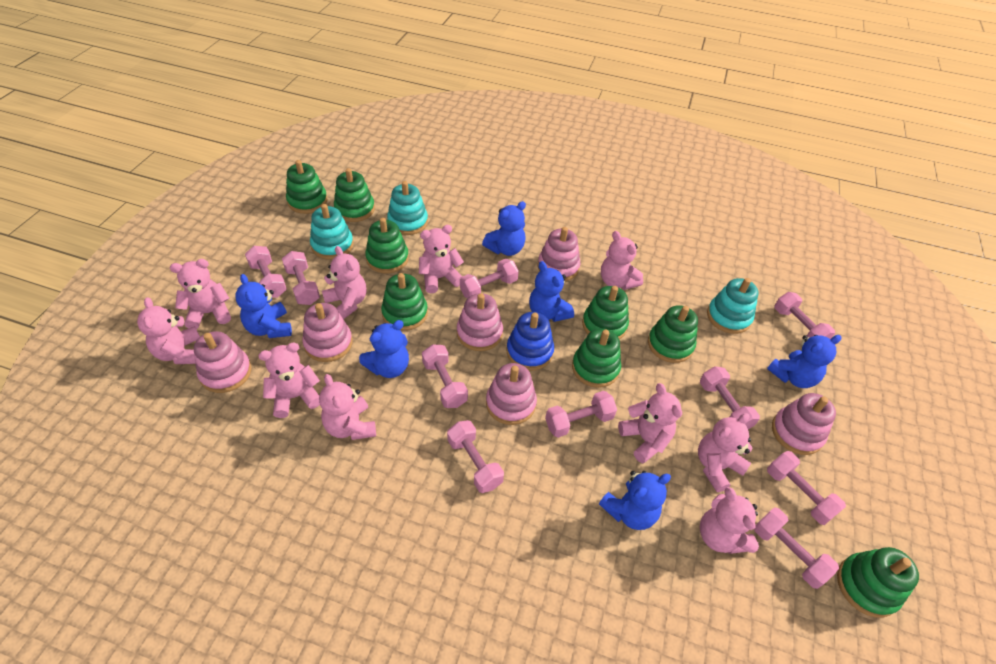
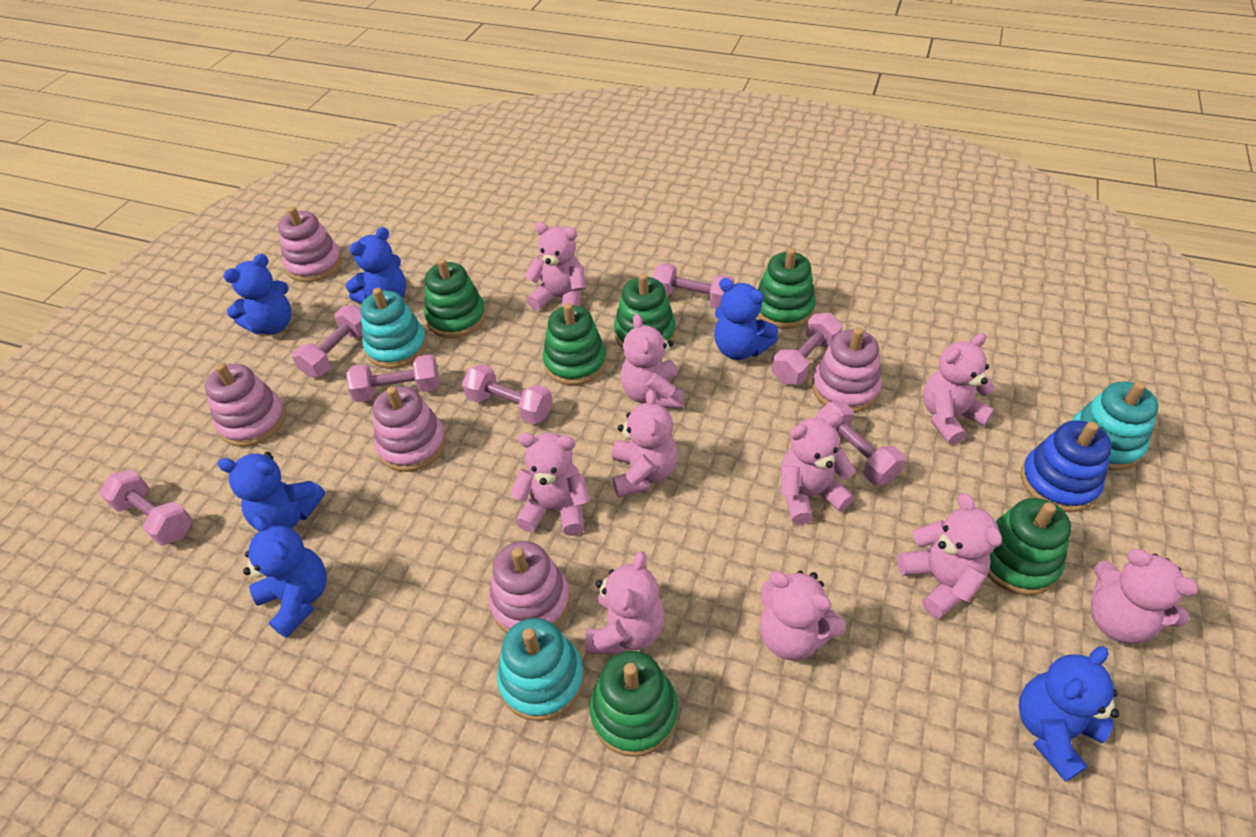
green stacking toy: [286,160,328,214] [334,168,375,222] [365,218,409,273] [381,273,428,331] [572,328,621,388] [582,286,629,340] [648,305,698,363] [837,547,919,618] = 8 -> [424,259,486,338] [543,303,607,385] [589,651,678,757] [614,273,676,348] [757,248,816,329] [987,498,1071,595] = 6
pink dumbbell: [245,246,287,298] [282,251,320,305] [422,344,468,408] [447,420,504,493] [460,259,519,298] [545,391,617,438] [700,366,760,429] [754,507,839,589] [767,451,846,525] [774,292,835,339] = 10 -> [99,469,193,546] [292,304,362,378] [346,354,440,402] [462,364,553,424] [652,263,734,308] [772,313,843,385] [816,401,906,486] = 7
pink stacking toy: [194,331,251,393] [303,303,352,362] [457,293,503,351] [486,363,537,425] [538,227,580,281] [772,393,836,455] = 6 -> [205,363,286,447] [278,207,342,282] [373,386,446,472] [489,541,570,633] [812,327,882,413] = 5

